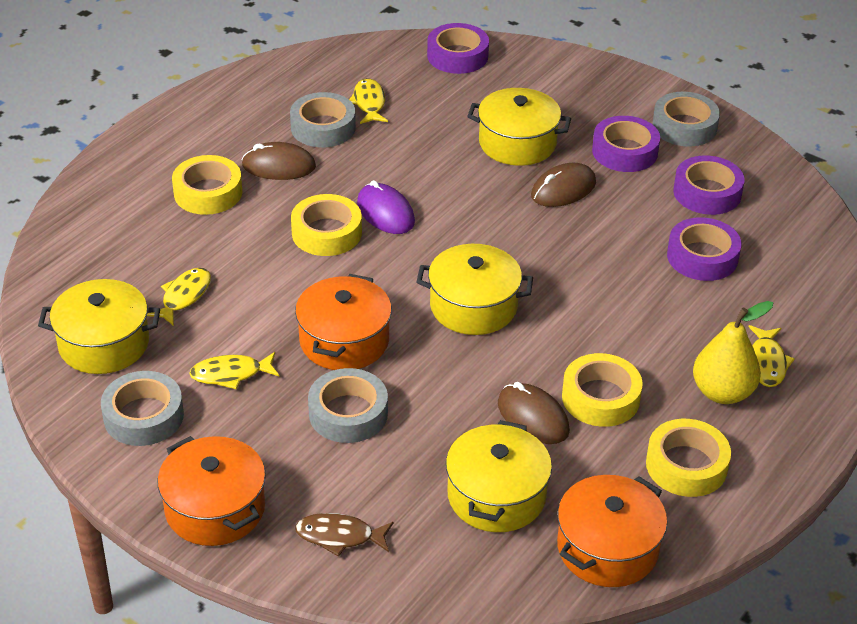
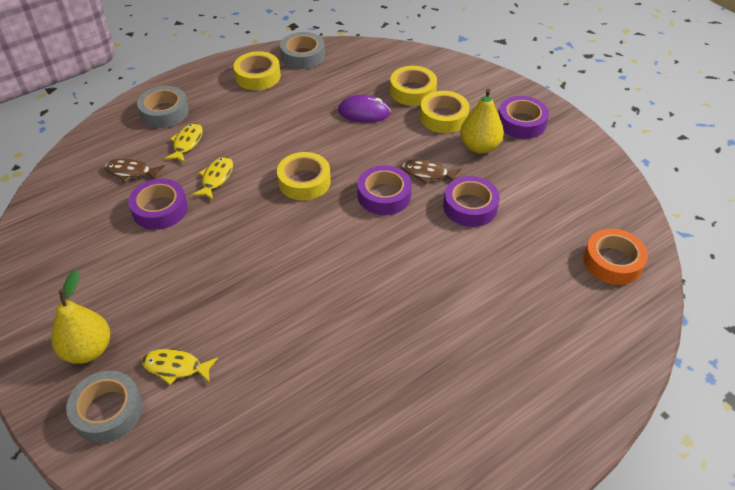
brown fish: [295,513,394,557] = 1 -> [104,158,165,182] [401,159,461,184] = 2
brown mouse: [242,142,316,180] [498,382,570,444] [531,163,596,207] = 3 -> none = 0
grey tape: [101,371,184,446] [290,92,356,147] [308,368,388,443] [652,92,720,146] = 4 -> [66,371,143,443] [137,86,189,128] [280,32,325,69] = 3
orange pot: [157,436,266,546] [295,274,392,370] [557,475,667,587] = 3 -> none = 0
orange tape: none = 0 -> [583,229,648,285] = 1
yellow fish: [147,268,211,326] [189,352,279,389] [349,78,388,124] [749,325,795,387] = 4 -> [142,349,218,385] [164,123,203,163] [192,157,233,200] = 3
yellow pear: [693,301,773,404] = 1 -> [51,270,110,364] [460,88,504,153] = 2
yellow pot: [38,279,160,374] [416,244,533,335] [446,420,552,532] [467,88,571,166] = 4 -> none = 0

